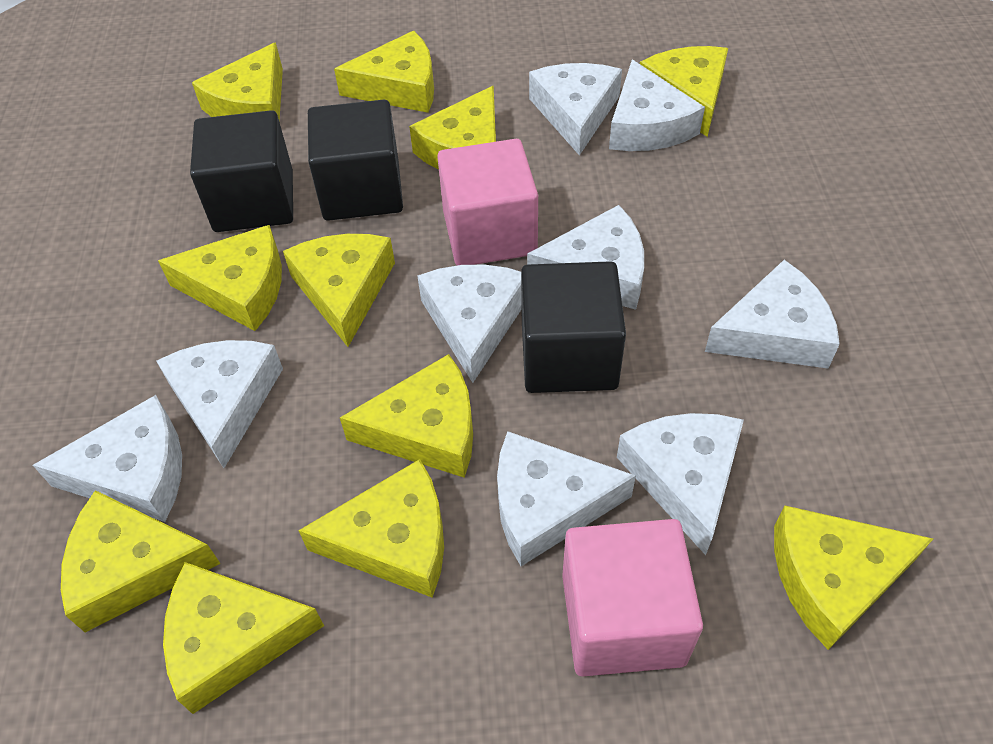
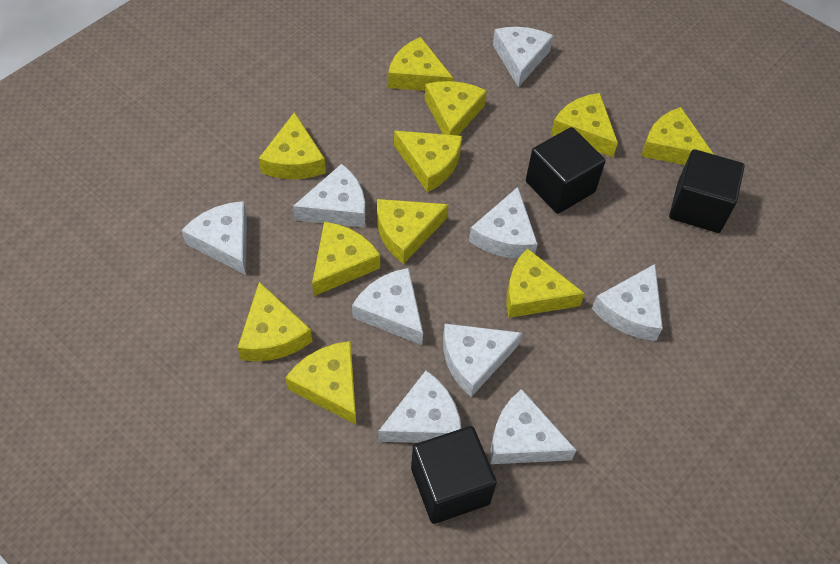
pink cube: [437,139,538,266] [562,519,703,676] = 2 -> none = 0

